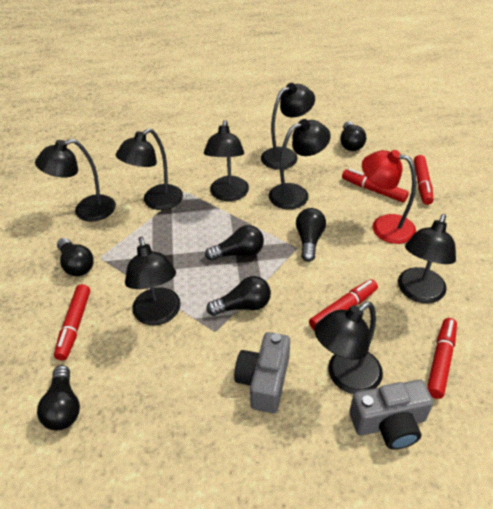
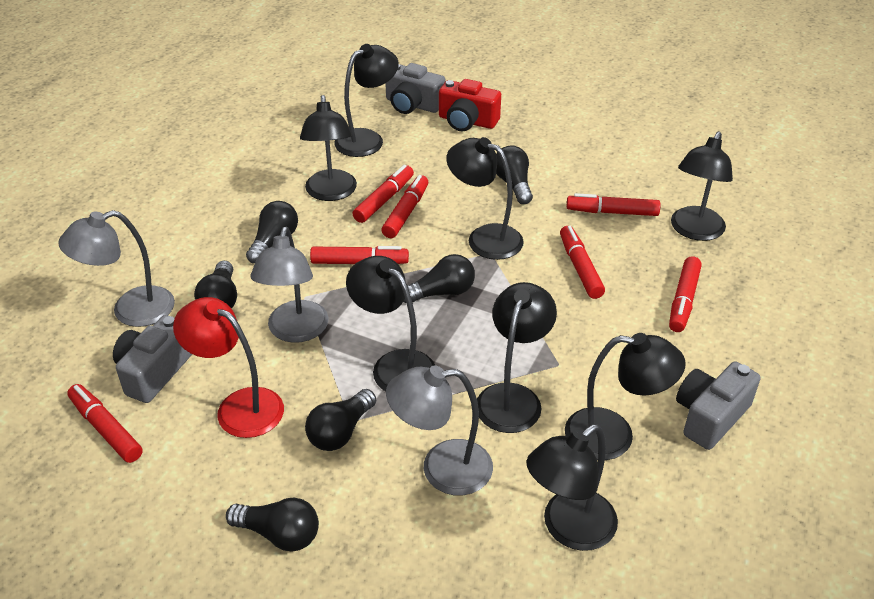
grey camera: [234,332,290,413] [349,380,433,450] = 2 -> [113,315,192,403] [385,63,445,114] [676,361,761,450] = 3
grey lamp: none = 0 -> [58,210,175,327] [250,227,328,343] [386,365,493,495] = 3
red camera: none = 0 -> [439,79,501,132] = 1
red marker: [54,284,90,360] [309,279,378,330] [342,168,409,202] [414,155,433,205] [427,318,457,399] = 5 -> [67,384,143,463] [310,246,409,264] [352,165,414,223] [381,175,428,238] [560,226,605,299] [567,193,660,216] [669,256,702,332] = 7

